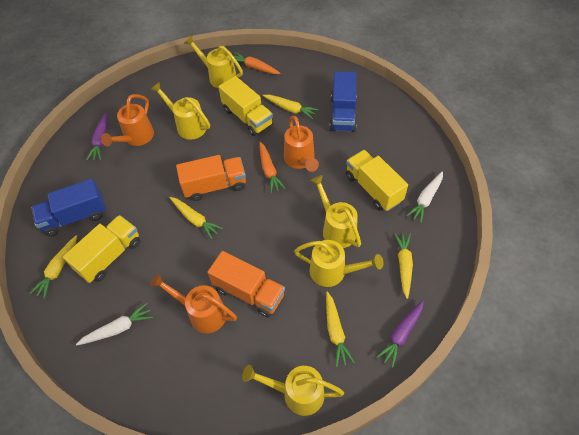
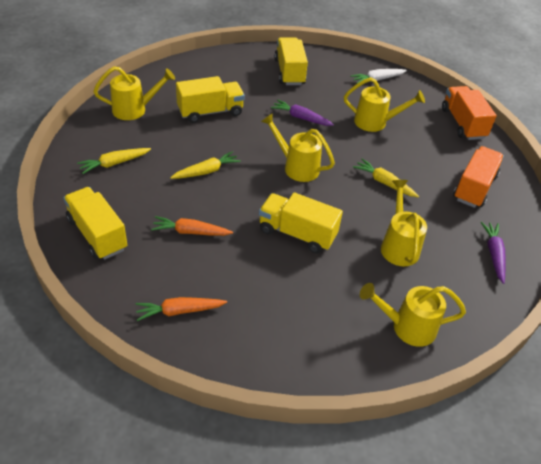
blue truck: [31,179,106,236] [330,71,357,132] = 2 -> none = 0
orange watering can: [101,94,154,146] [150,273,237,333] [284,116,319,172] = 3 -> none = 0
white carrot: [76,303,153,345] [406,171,443,223] = 2 -> [350,69,407,84] = 1
yellow carrot: [30,235,77,299] [170,197,223,239] [263,95,319,119] [326,292,355,367] [394,233,413,299] = 5 -> [77,148,151,174] [170,151,241,179] [353,159,419,197] = 3
yellow truck: [63,215,140,283] [218,76,273,136] [346,150,408,211] = 3 -> [63,187,127,260] [176,76,245,123] [259,192,343,253] [274,37,308,85] = 4

